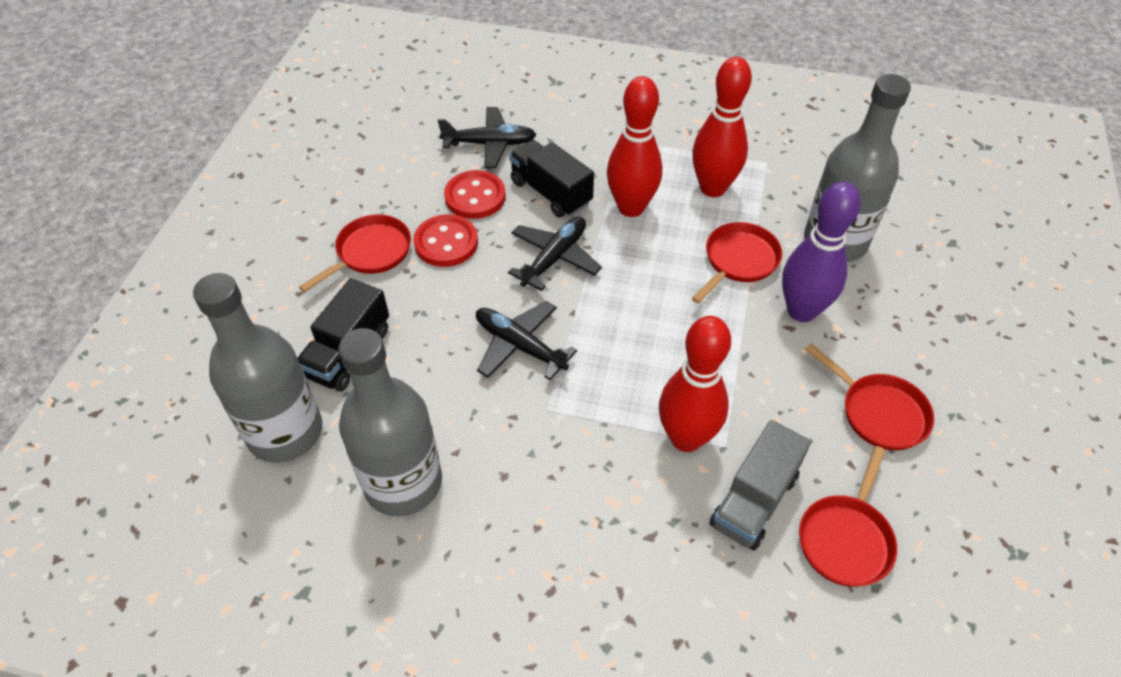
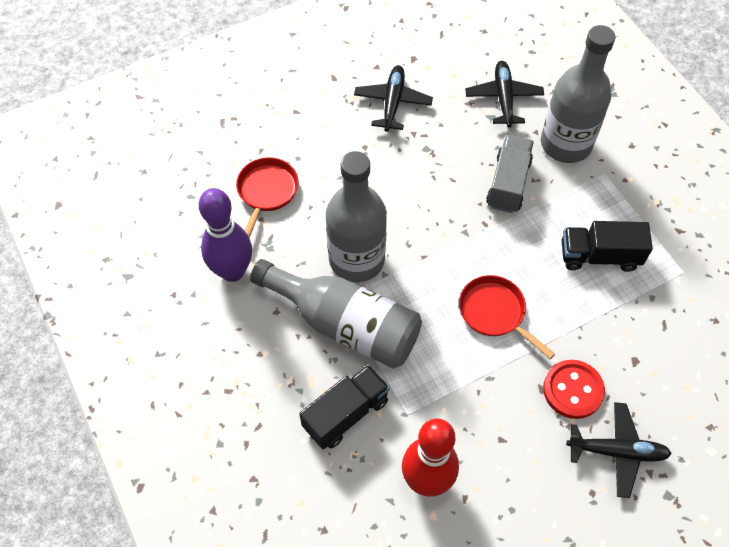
red bowling pin: [607,76,662,217] [659,316,731,452] [692,57,752,197] = 3 -> [402,419,459,497] = 1
red button: [413,214,478,267] [444,170,506,219] = 2 -> [543,360,605,419] = 1
red pan: [299,214,411,292] [692,222,782,303] [799,446,897,587] [805,344,934,450] = 4 -> [236,157,299,238] [459,275,555,359] = 2

